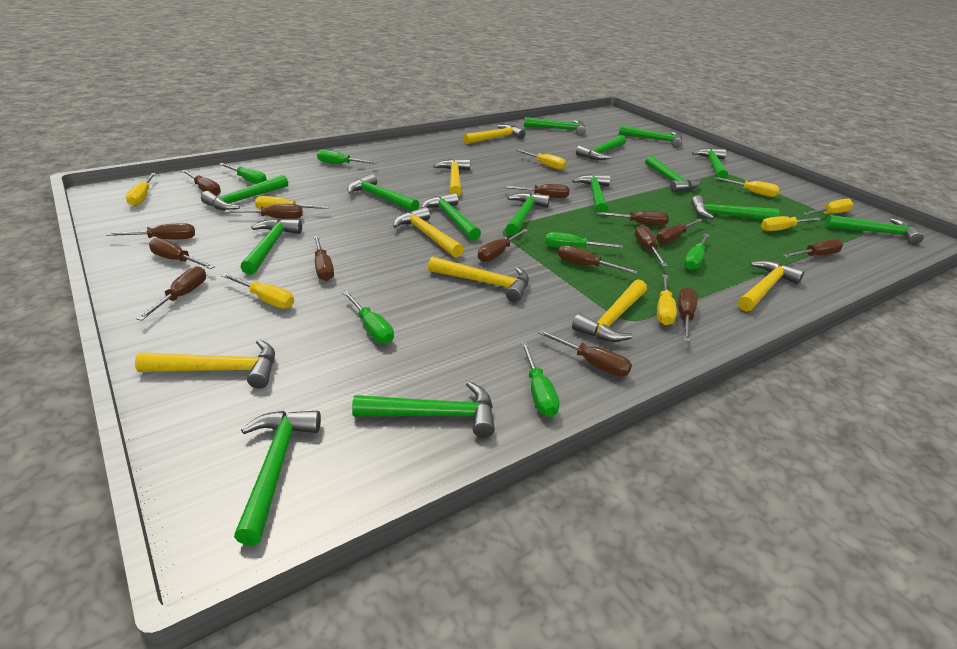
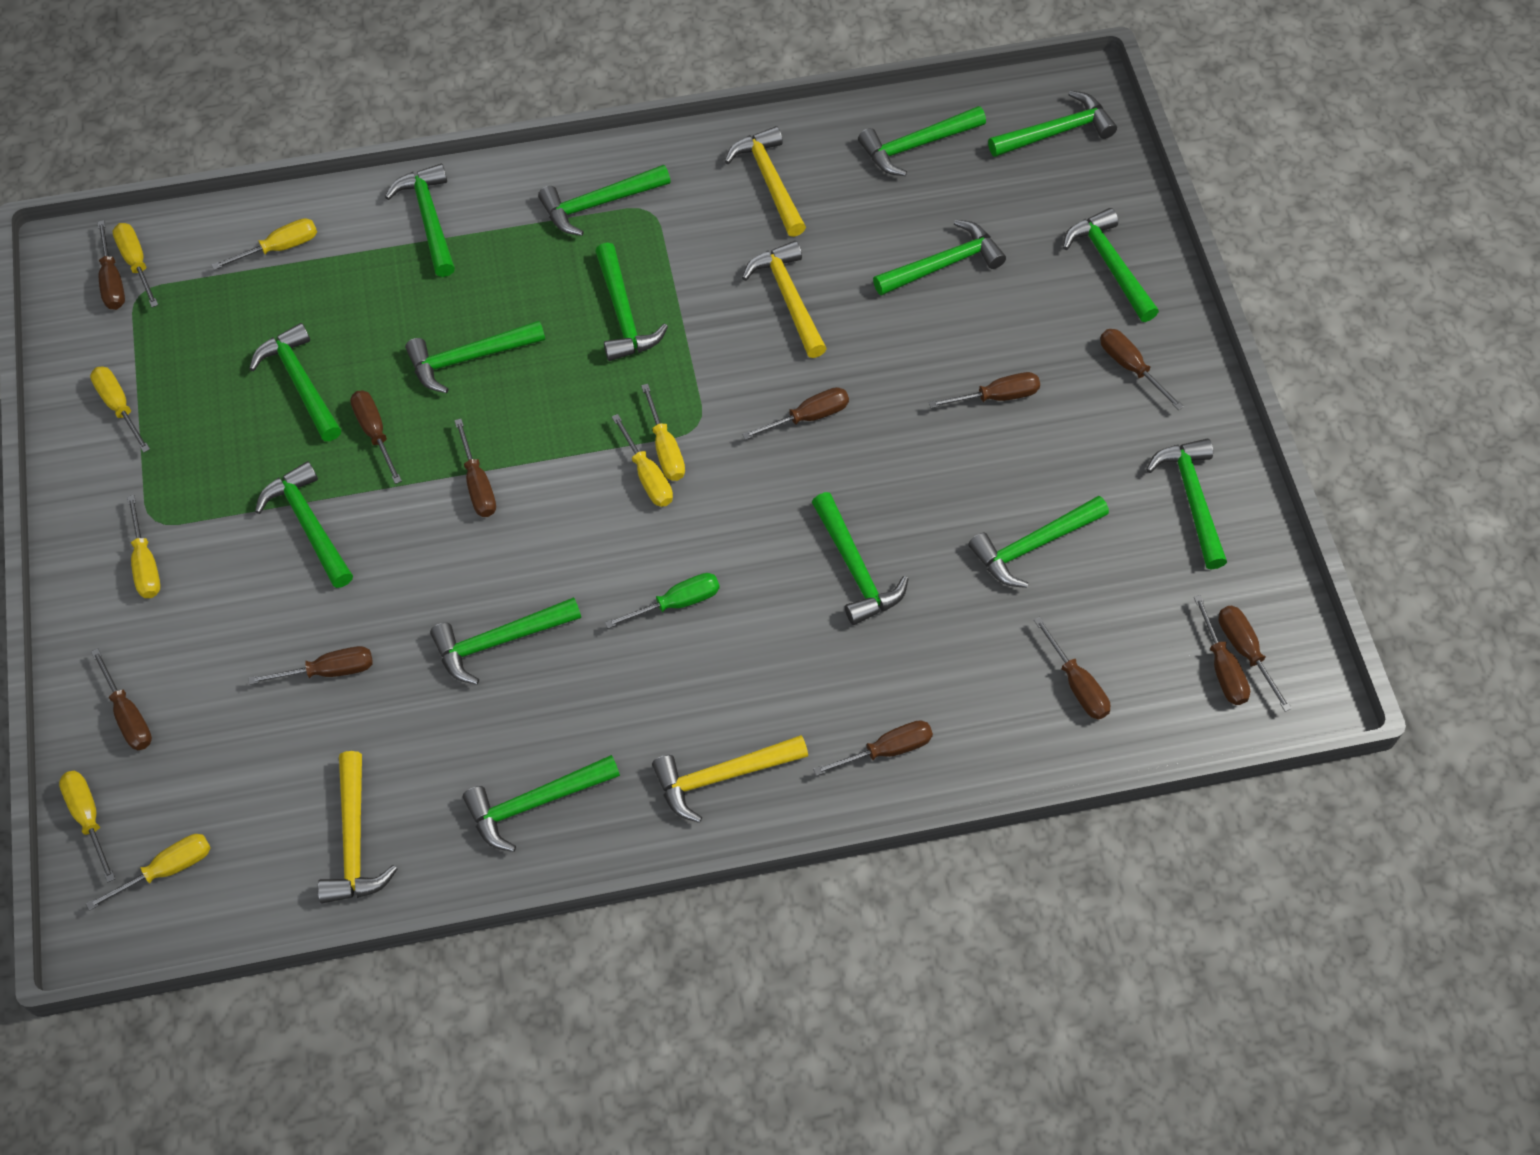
brown screwdriver: [106,223,195,239] [137,266,206,321] [149,238,215,269] [182,170,221,196] [225,204,303,219] [314,236,334,281] [478,229,529,262] [503,184,570,198] [537,329,632,377] [558,245,638,274] [597,211,669,226] [634,224,668,266] [656,219,703,244] [678,287,698,342] [783,239,843,257] = 15 -> [91,648,152,750] [97,220,125,310] [248,646,373,685] [350,391,402,484] [454,419,496,517] [742,387,849,440] [813,720,933,776] [929,372,1040,408] [1034,617,1110,720] [1100,329,1184,410] [1194,595,1250,705] [1218,606,1292,712] = 12
green screwdriver: [219,163,267,184] [317,150,377,164] [342,291,394,344] [521,342,560,417] [545,232,623,248] [684,234,709,270] = 6 -> [605,573,720,629] = 1
yellow hammer: [135,339,275,389] [393,207,464,258] [428,256,529,302] [433,159,470,196] [463,125,526,144] [572,279,647,342] [738,260,804,312] = 7 -> [318,751,397,903] [652,735,808,823] [724,126,806,237] [742,241,827,358] = 4

